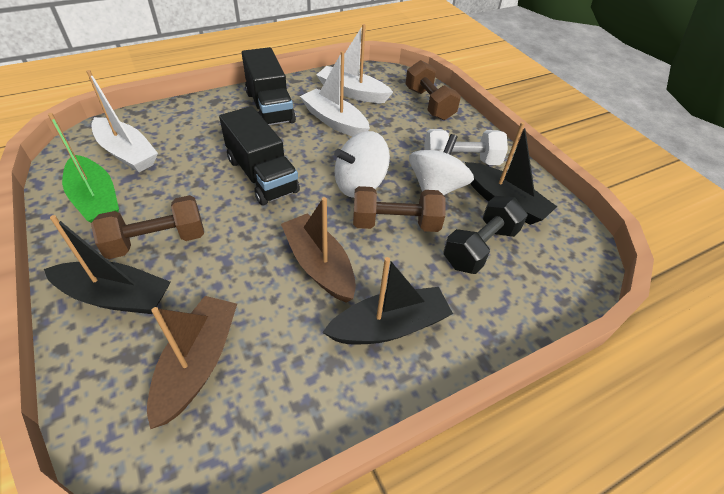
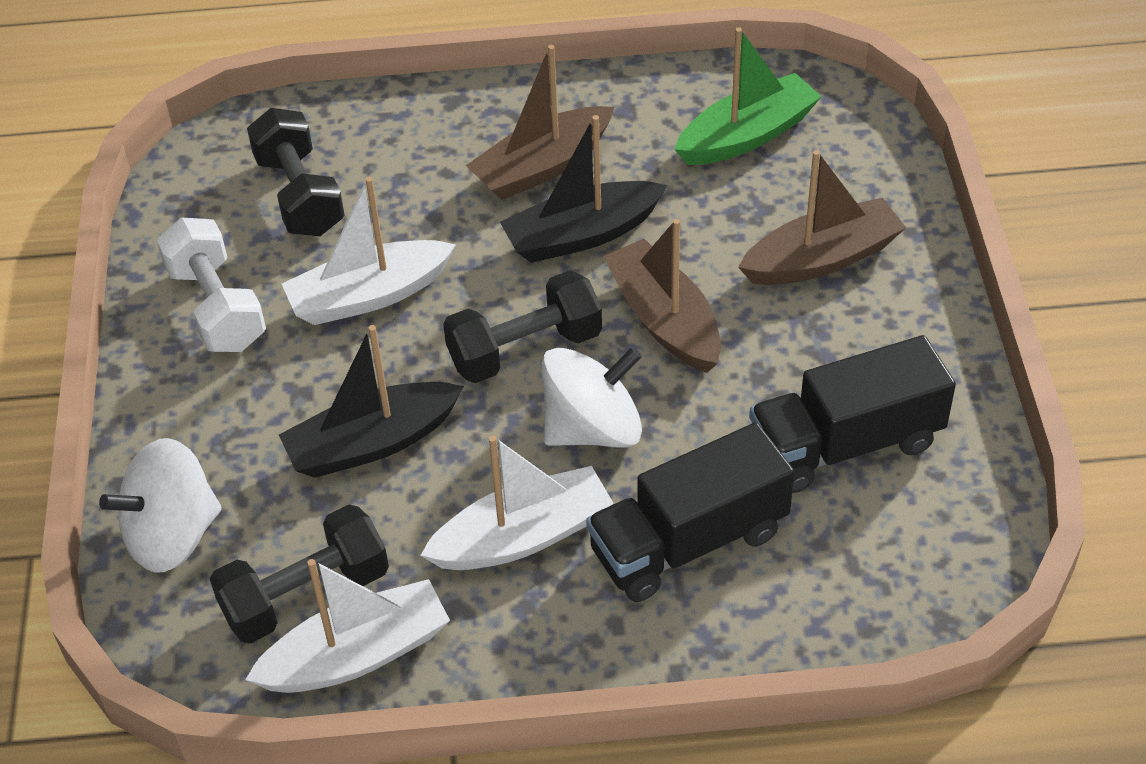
black boat: [44,215,171,314] [322,257,453,344] [465,122,557,225] = 3 -> [279,325,464,478] [500,115,667,263] = 2
black dumbbell: [444,196,528,274] = 1 -> [210,505,389,644] [247,108,345,236] [443,271,602,383] = 3
brown boat: [147,296,237,429] [281,197,356,303] = 2 -> [466,45,614,200] [603,219,721,373] [738,150,906,285] = 3
brown dumbbell: [91,195,204,259] [353,186,445,232] [406,60,461,120] = 3 -> none = 0

